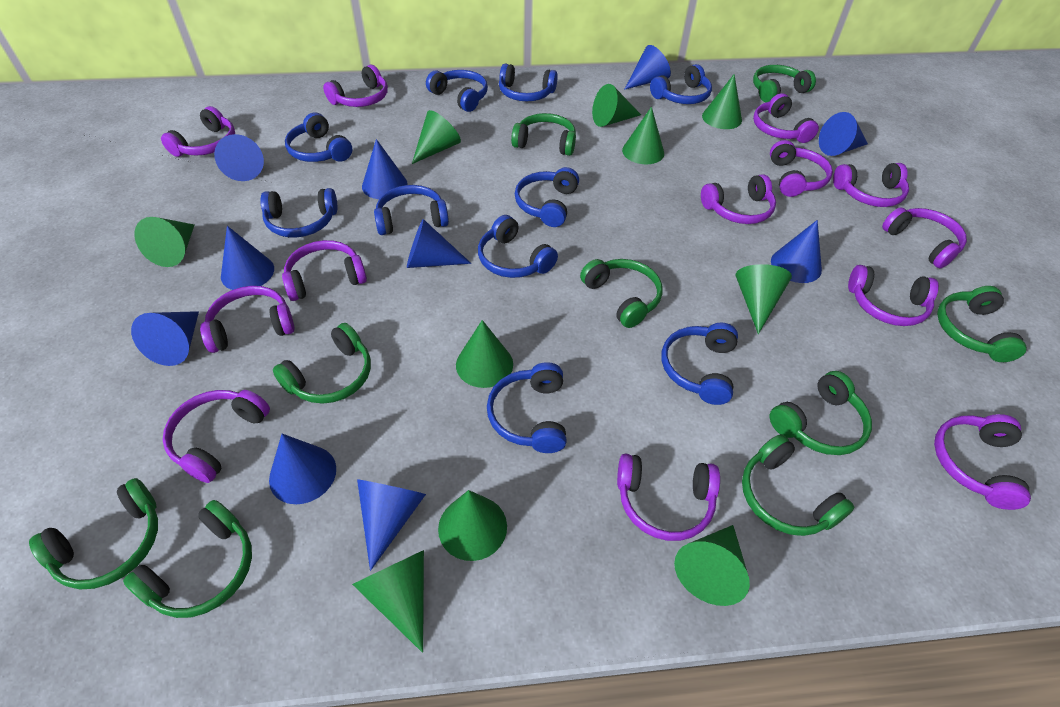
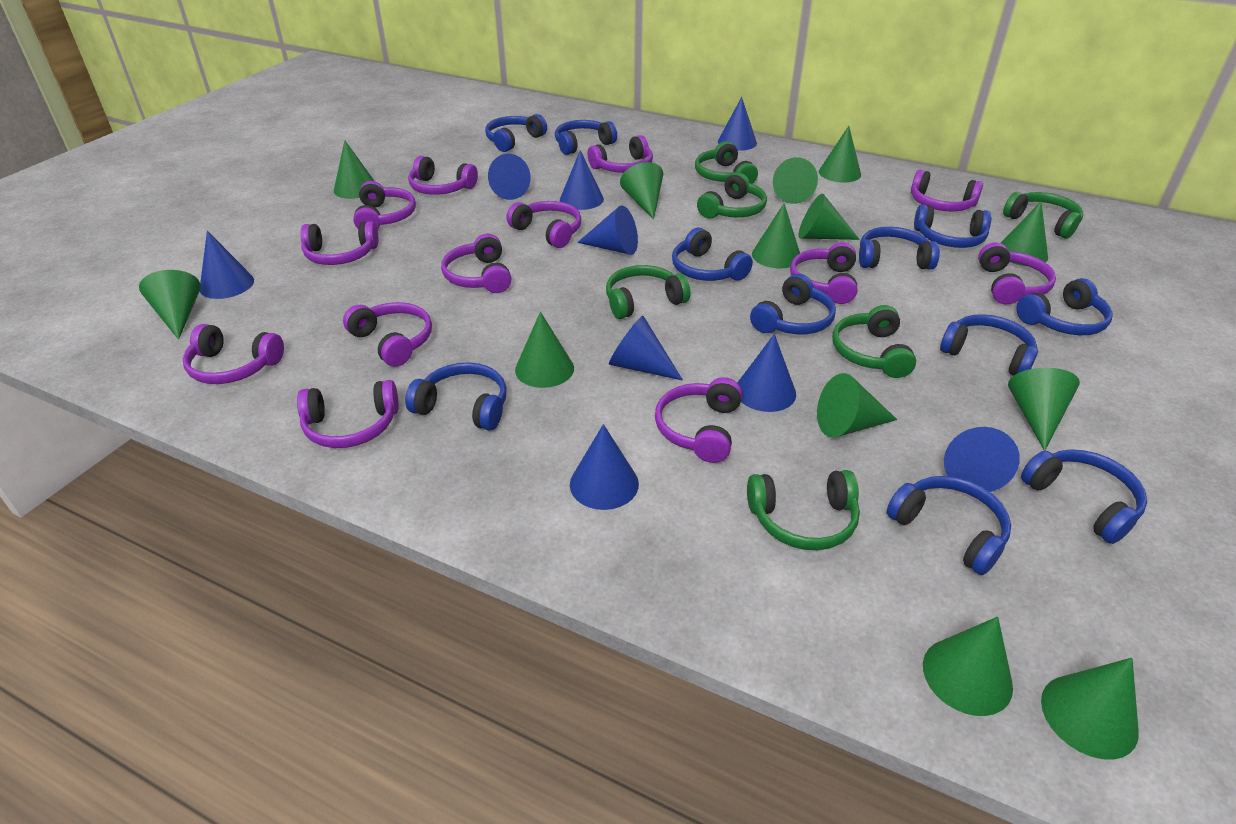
blue cone: [131,311,199,366] [214,134,264,181] [221,226,274,290] [269,434,336,504] [357,479,426,571] [362,139,408,199] [407,219,471,268] [624,45,671,90] [771,220,822,283] [819,112,868,156] = 10 -> [200,231,254,299] [488,154,530,200] [560,150,604,210] [570,424,639,510] [577,205,638,255] [609,316,683,381] [718,97,757,151] [737,334,796,412] [944,427,1020,492] = 9
blue headphones: [260,188,337,238] [285,112,352,162] [374,185,449,235] [426,70,488,112] [478,215,558,278] [487,362,567,453] [499,64,558,101] [515,167,579,227] [650,64,712,104] [662,323,738,405] = 10 -> [405,362,507,430] [485,114,547,152] [555,120,617,155] [672,228,753,281] [750,274,836,334] [859,227,940,270] [887,476,1011,575] [914,204,991,248] [940,314,1038,375] [1016,278,1113,335] [1021,449,1147,544] = 11
green cone: [134,217,194,267] [352,550,424,653] [412,110,461,164] [438,490,507,561] [456,320,513,388] [592,84,641,127] [622,107,664,164] [674,525,750,606] [702,74,742,129] [736,264,792,334] = 10 -> [139,270,201,340] [334,140,374,199] [515,312,574,388] [620,162,663,219] [752,204,800,268] [773,157,818,204] [799,194,860,240] [817,373,897,438] [819,126,861,183] [923,616,1013,716] [1001,201,1048,266] [1008,368,1080,451] [1041,658,1139,760] = 13
green headphones: [29,478,158,590] [123,500,252,618] [273,323,371,404] [511,113,576,156] [580,259,663,328] [742,434,854,536] [753,65,816,102] [770,371,872,455] [937,286,1027,362] = 9 -> [606,265,690,319] [695,141,758,184] [697,172,767,219] [747,470,860,550] [832,305,916,378] [1003,192,1083,238] = 6

